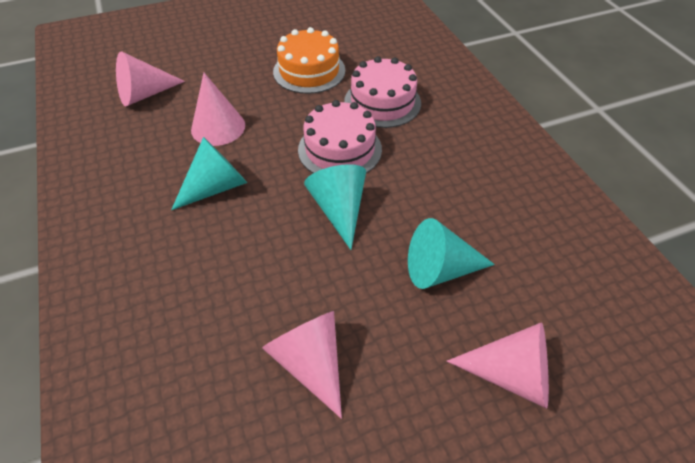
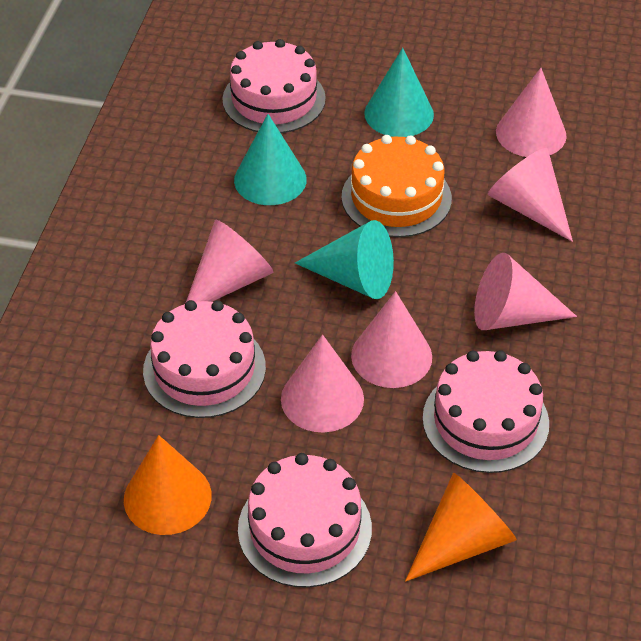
orange cone: none = 0 -> [124,435,212,535] [405,473,517,581] = 2
pink cake: [298,100,382,173] [344,56,421,128] = 2 -> [143,300,266,418] [222,39,326,133] [238,453,372,588] [423,350,549,473] = 4
pink cone: [116,51,185,106] [191,73,245,146] [262,311,342,419] [447,322,549,409] = 4 -> [186,220,274,302] [281,335,364,433] [351,291,432,388] [474,253,577,330] [488,148,573,242] [496,68,567,157] = 6

